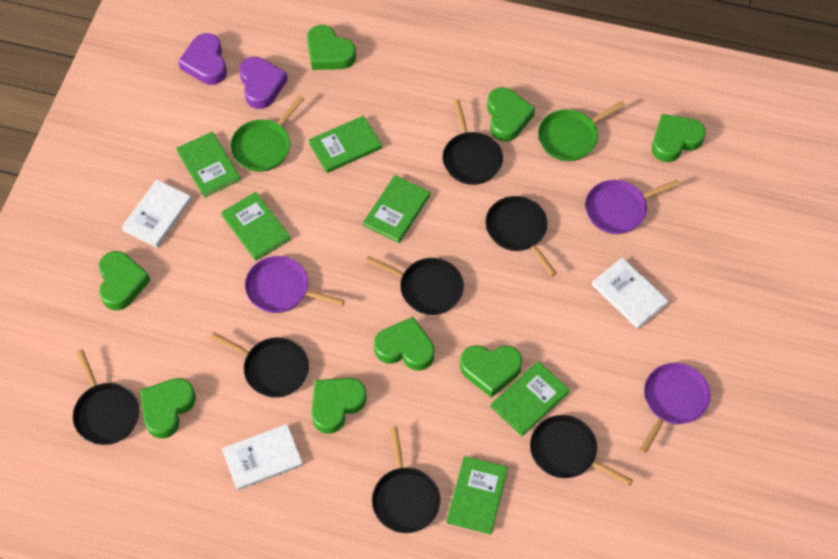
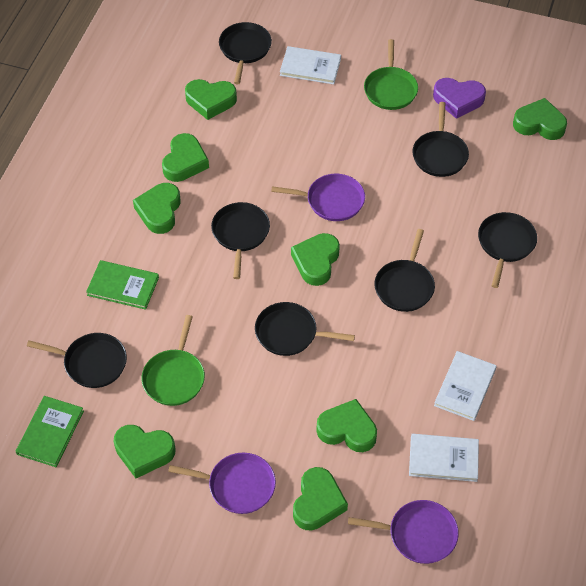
green book: [176,132,241,198] [221,192,291,261] [309,115,382,173] [363,175,430,243] [446,456,508,535] [491,361,570,436] = 6 -> [16,396,84,467] [86,260,159,310] = 2
purple heart: [178,33,227,85] [239,57,288,109] = 2 -> [433,78,486,119] = 1

